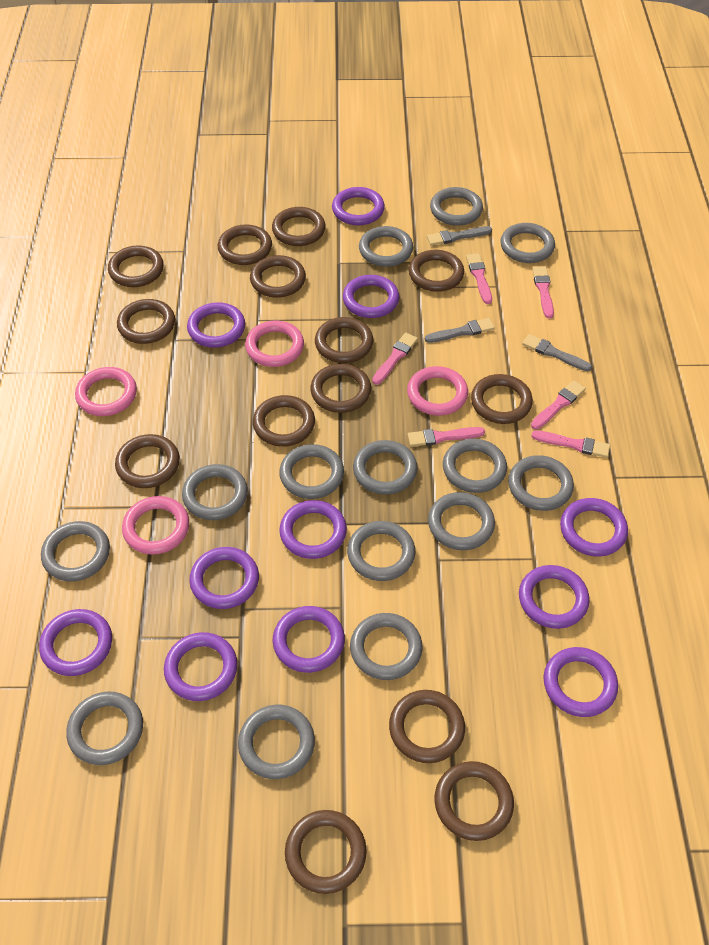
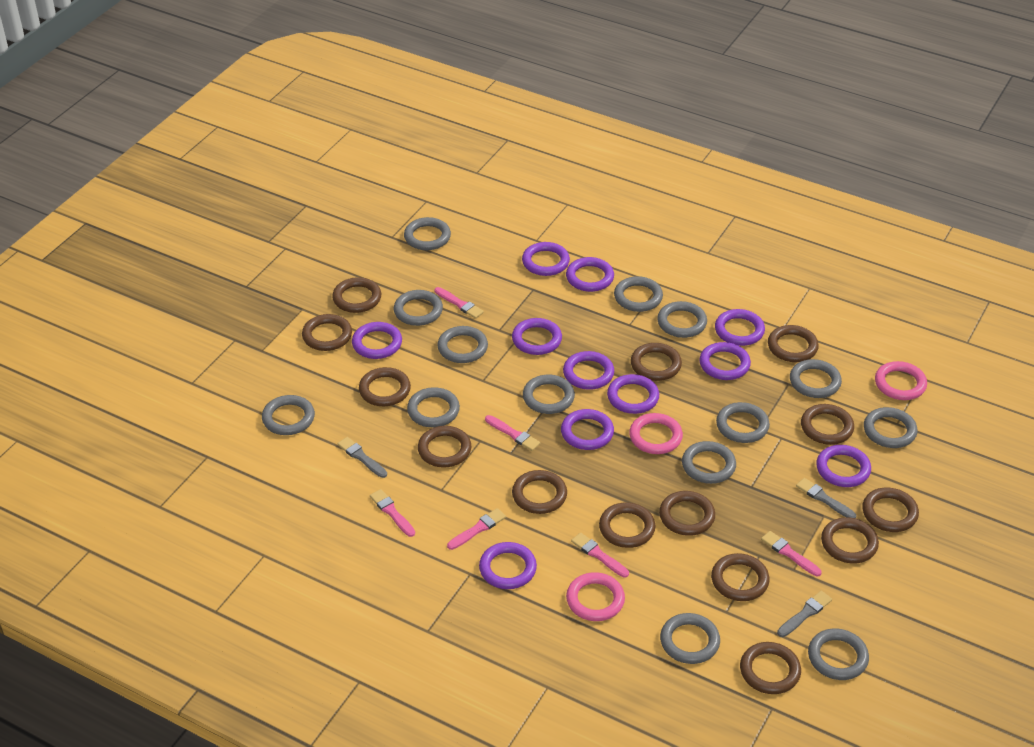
pink ring: [75,367,137,416] [122,496,189,555] [245,321,304,367] [407,366,468,416] = 4 -> [566,572,625,621] [629,413,683,454] [875,361,927,400] = 3

